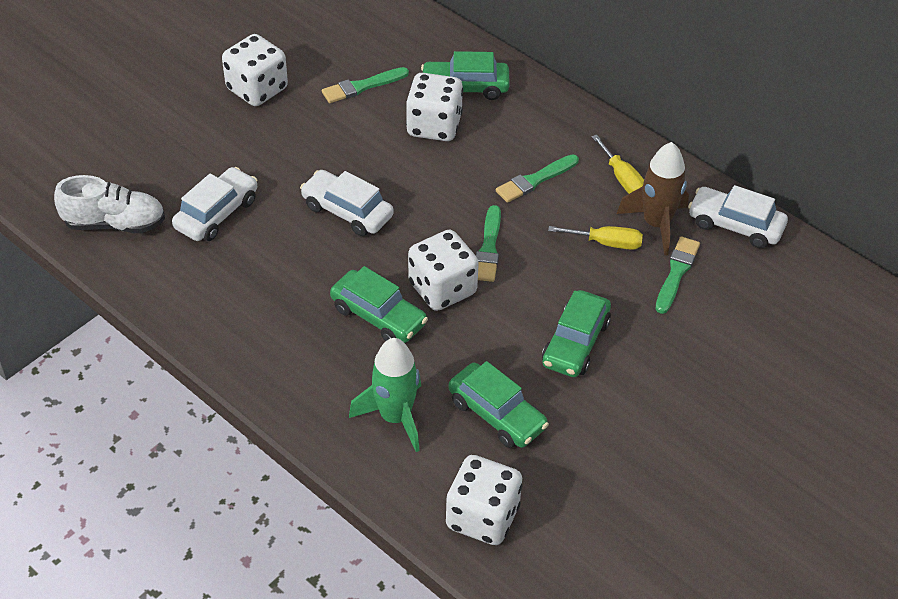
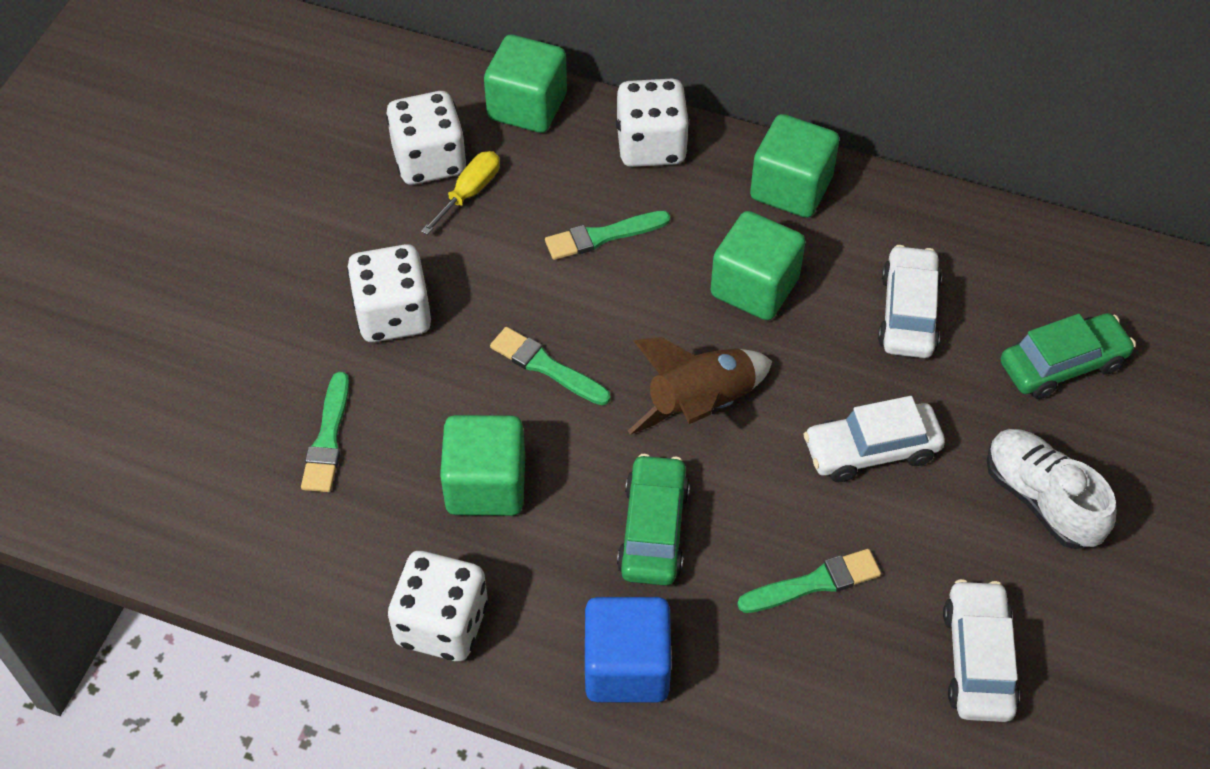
blue cube: none = 0 -> [585,597,671,703] = 1
green car: [330,266,428,343] [421,51,510,100] [448,361,549,448] [542,290,611,377] = 4 -> [617,454,690,586] [1001,313,1136,399] = 2
green cube: none = 0 -> [440,415,525,516] [484,35,567,133] [710,211,806,320] [750,114,839,218] = 4
green rocket: [349,338,421,452] = 1 -> none = 0
yellow screwdriver: [548,226,643,250] [592,135,644,194] = 2 -> [421,151,500,235] = 1

